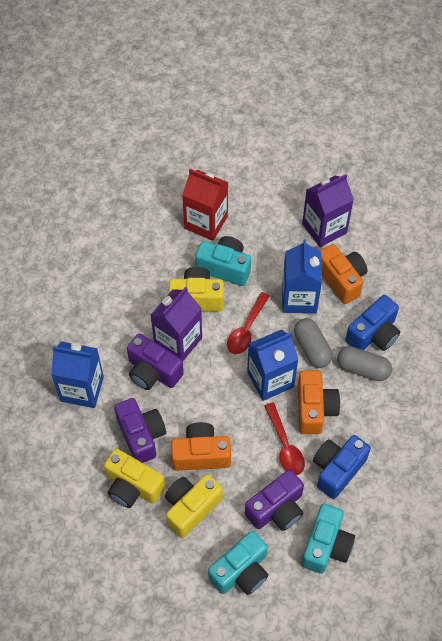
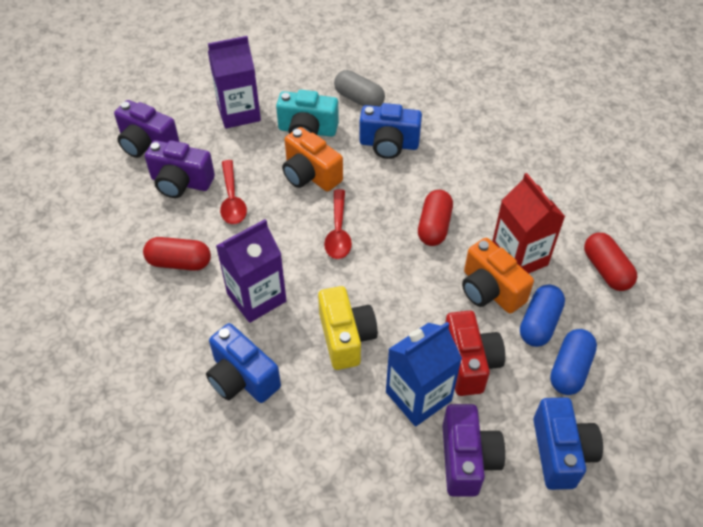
blue camera: [313,435,371,499] [345,295,400,351] = 2 -> [206,323,281,403] [359,103,422,159] [533,397,603,490] = 3
blue capsule: none = 0 -> [520,285,565,347] [550,329,597,395] = 2
blue carton: [51,341,104,408] [247,329,299,401] [282,239,322,313] = 3 -> [386,322,462,427] = 1
grey capsule: [294,318,333,368] [337,346,392,381] = 2 -> [334,70,385,106] = 1
orange camera: [171,422,231,471] [298,370,340,434] [320,244,367,304] = 3 -> [282,127,343,191] [462,238,534,314] = 2
red camera: none = 0 -> [445,311,505,396] = 1
red capsule: none = 0 -> [143,237,211,271] [418,190,453,246] [584,233,638,291] = 3
turquoise camera: [195,236,251,286] [208,531,268,595] [302,504,355,574] = 3 -> [276,90,339,137] = 1
yellow camera: [104,449,165,508] [165,474,223,538] [169,267,224,311] = 3 -> [318,286,378,370] = 1

